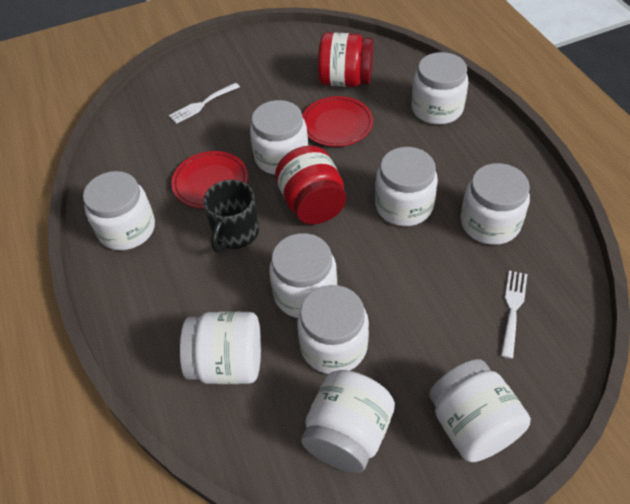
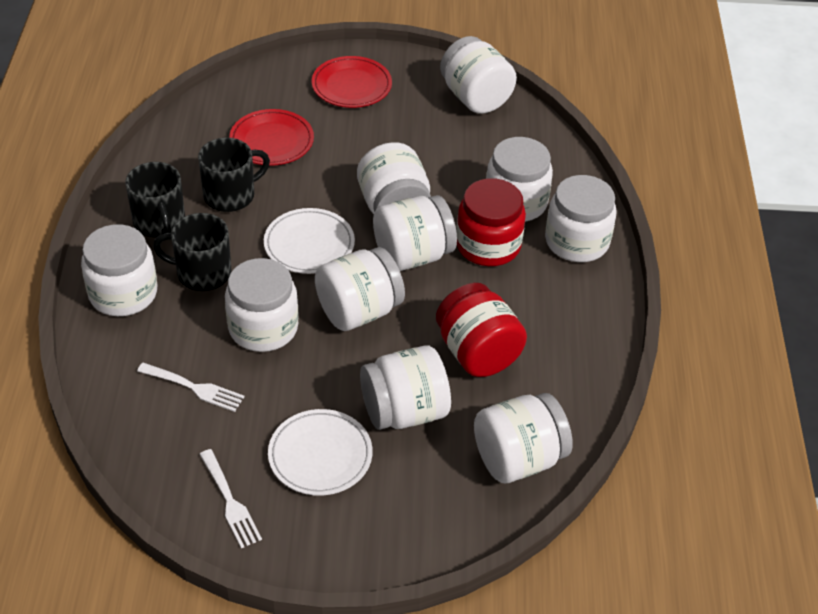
black mug: [203,180,259,253] = 1 -> [125,162,185,237] [153,213,232,291] [198,138,270,212] = 3
white plate: none = 0 -> [264,208,355,274] [268,409,372,496] = 2

